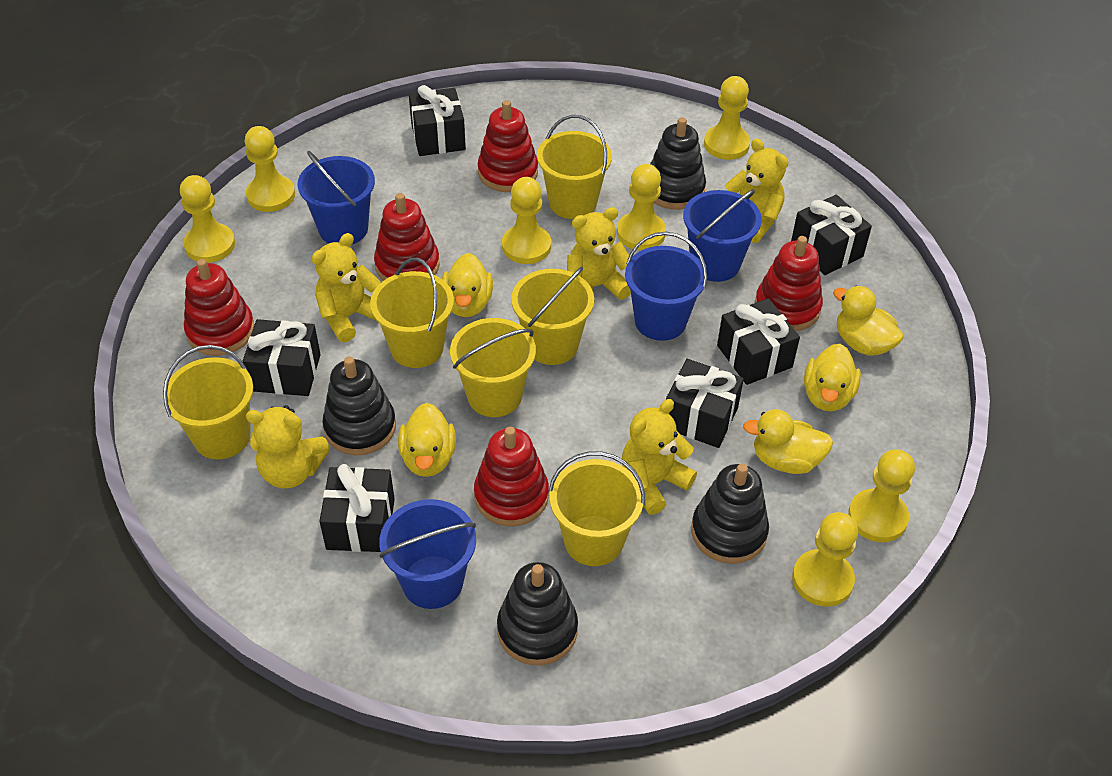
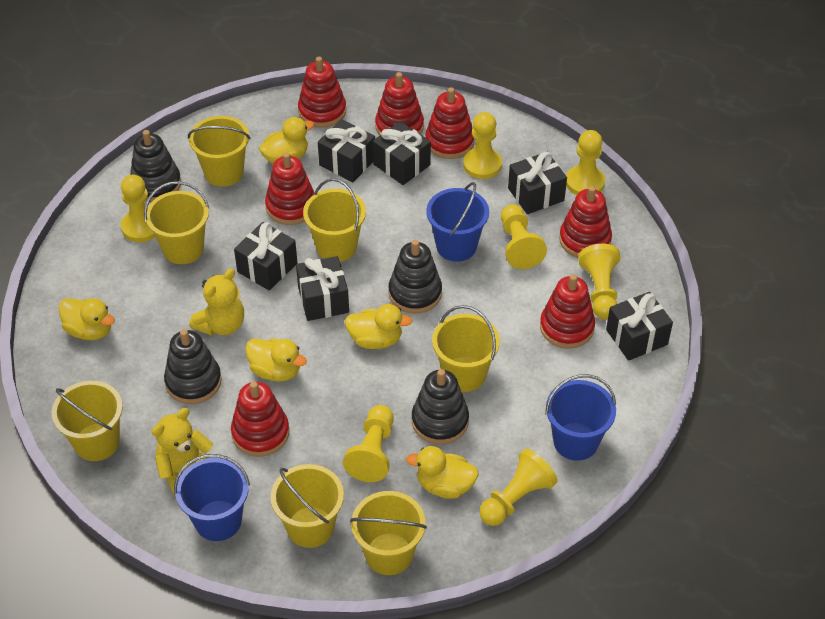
blue bucket: [298,151,375,244] [379,499,476,609] [625,232,707,341] [683,189,762,282] = 4 -> [174,454,250,541] [426,182,489,262] [545,374,616,461] = 3
red stacking toy: [184,259,254,356] [374,193,440,281] [474,427,549,527] [478,100,538,192] [755,236,823,331] = 5 -> [231,381,289,457] [265,152,314,225] [298,57,346,128] [375,72,424,136] [425,87,474,159] [540,274,595,349] [559,186,612,258] = 7
yellow bucket: [163,345,253,459] [370,258,454,368] [450,318,536,417] [511,267,594,365] [537,115,612,219] [548,451,645,566] = 6 -> [52,381,123,461] [144,181,209,264] [188,116,250,187] [271,464,344,548] [303,178,366,262] [350,491,427,575] [432,305,500,392] = 7
yellow teddy bear: [246,405,330,488] [311,233,381,342] [567,207,631,303] [622,399,697,515] [725,138,789,243] = 5 -> [152,408,213,497] [189,269,244,336] = 2

